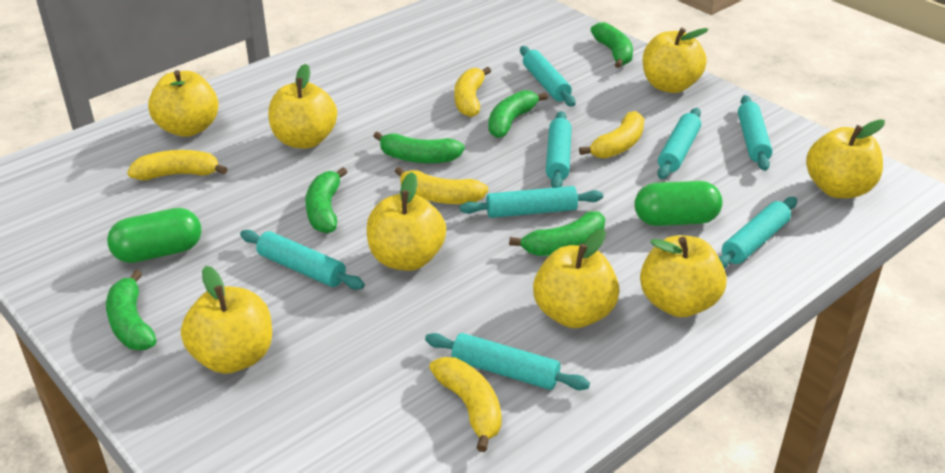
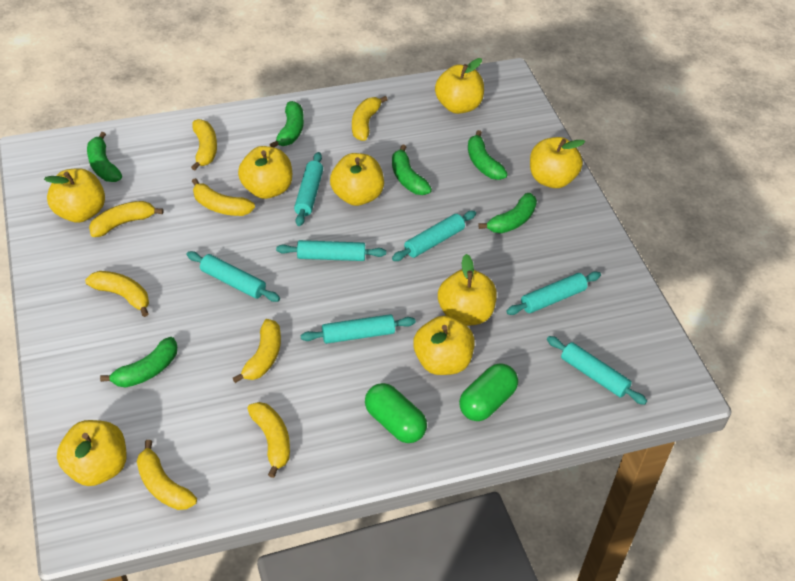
turquoise rolling pin: [240,230,365,290] [425,333,590,390] [460,186,603,218] [520,46,576,107] [546,111,572,188] [657,108,701,179] [719,197,797,269] [738,95,772,171] = 8 -> [187,251,280,302] [276,240,386,261] [294,152,323,226] [301,314,416,344] [392,211,476,261] [506,271,601,315] [547,336,647,405] = 7
yellow banana: [127,150,227,180] [395,167,488,204] [429,357,502,452] [454,67,491,117] [579,111,644,159] = 5 -> [85,271,149,317] [89,201,164,237] [137,440,197,510] [191,119,217,170] [192,178,255,216] [233,319,281,383] [247,402,290,478] [352,96,388,141] = 8

